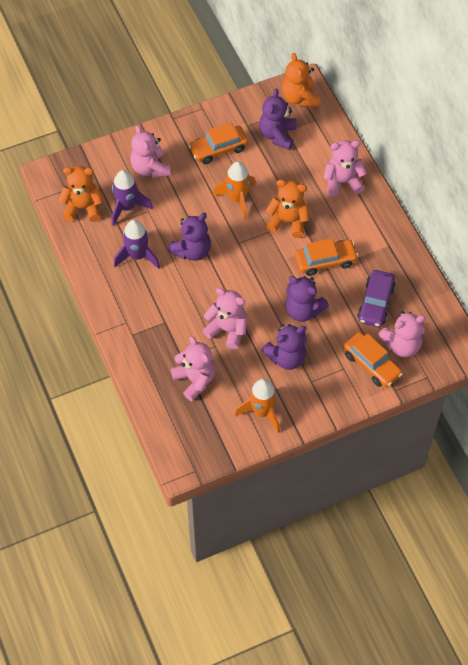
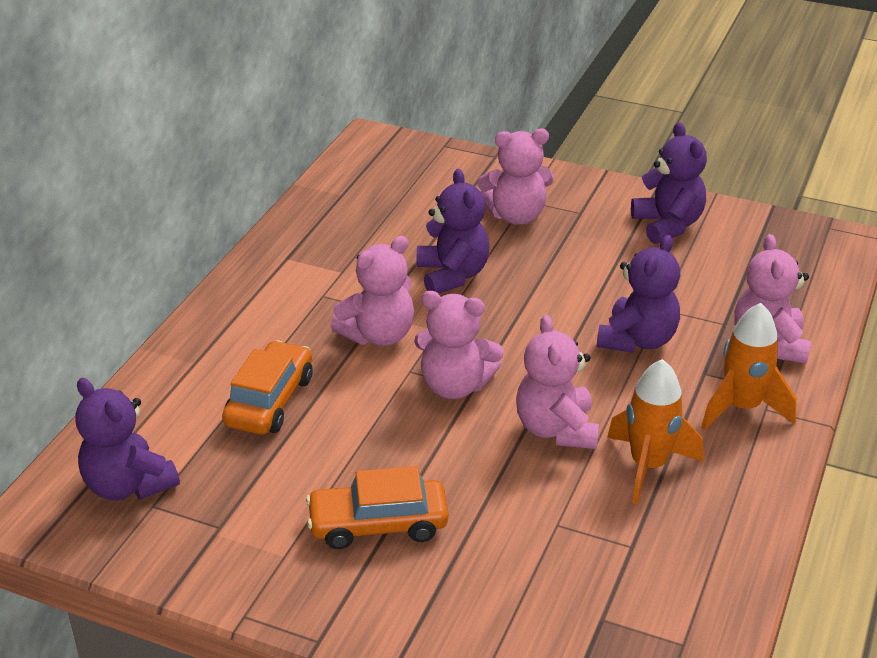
orange car: [188,123,248,164] [295,238,359,276] [343,332,403,387] = 3 -> [222,340,313,434] [306,466,448,549] = 2
orange teddy bear: [59,166,103,222] [266,179,310,238] [282,53,319,107] = 3 -> none = 0
purple car: [357,270,395,327] = 1 -> none = 0
purple rocket: [112,170,153,226] [114,220,160,269] = 2 -> none = 0

